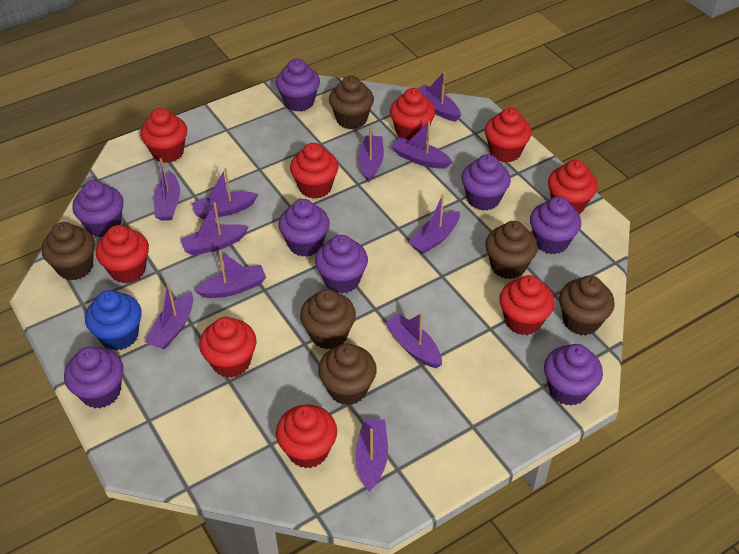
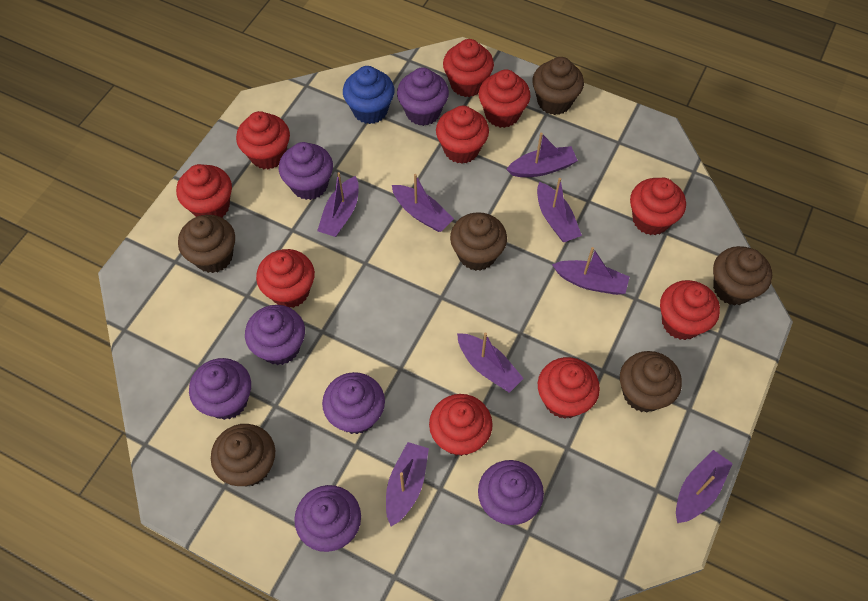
purple boat: [145,283,193,350] [154,158,180,221] [180,202,249,255] [192,168,258,219] [195,250,266,298] [355,418,388,491] [359,127,384,182] [385,312,442,368] [392,121,453,169] [408,194,460,254] [417,71,461,122] = 11 -> [317,172,359,237] [386,442,429,526] [392,174,454,232] [457,333,524,393] [506,133,578,177] [537,178,582,242] [552,247,630,295] [676,450,733,523] = 8
purple cupcake: [64,347,124,409] [72,180,124,237] [276,58,320,112] [278,199,330,257] [315,235,368,294] [462,154,511,211] [530,197,581,254] [544,344,603,406] = 8 -> [189,358,251,420] [245,305,305,365] [279,142,333,200] [294,485,361,552] [322,372,385,434] [397,67,449,126] [478,460,544,525] = 7
red cupcake: [96,225,149,283] [140,108,187,163] [199,317,256,378] [276,405,337,469] [290,143,338,199] [390,88,435,140] [485,108,532,163] [499,275,555,335] [548,160,598,214] = 9 -> [176,164,232,218] [236,111,290,170] [256,249,315,308] [429,394,493,456] [436,106,489,164] [443,39,494,97] [479,70,531,128] [538,357,600,419] [630,178,686,235] [660,280,720,340] = 10

